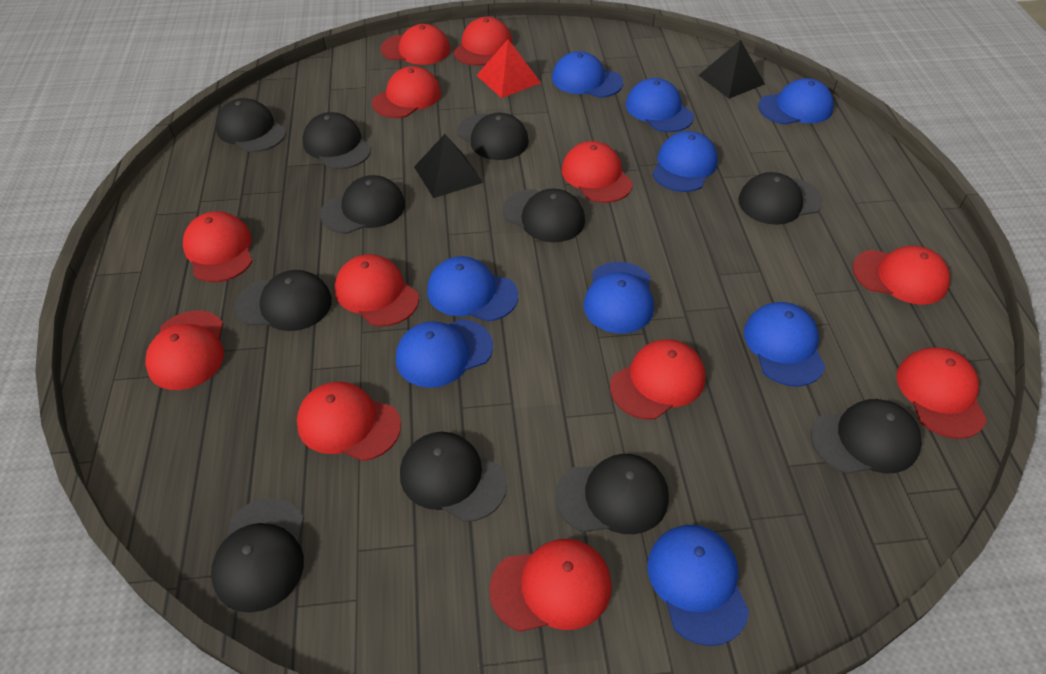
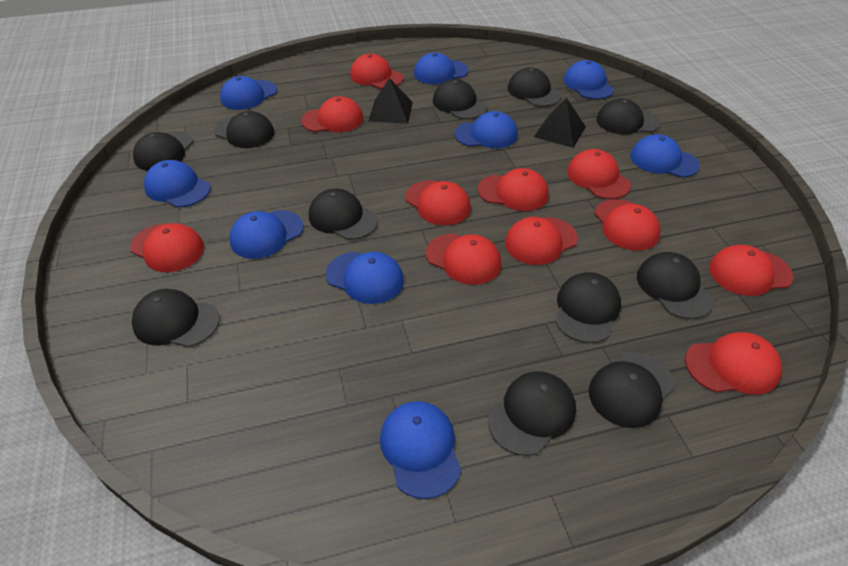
red cap: [145,310,224,390] [183,211,252,282] [297,382,401,461] [335,254,419,326] [372,66,441,118] [381,24,450,65] [453,17,512,66] [489,539,612,632] [562,141,633,203] [610,340,706,419] [852,246,950,305] [896,348,987,439] = 12 -> [130,223,204,272] [301,96,363,132] [350,54,403,89] [405,180,471,225] [426,234,501,285] [478,168,549,211] [505,217,578,265] [567,149,631,199] [594,199,661,251] [685,332,782,395] [709,245,793,296] = 11
red pyramid: [476,39,541,98] = 1 -> none = 0

